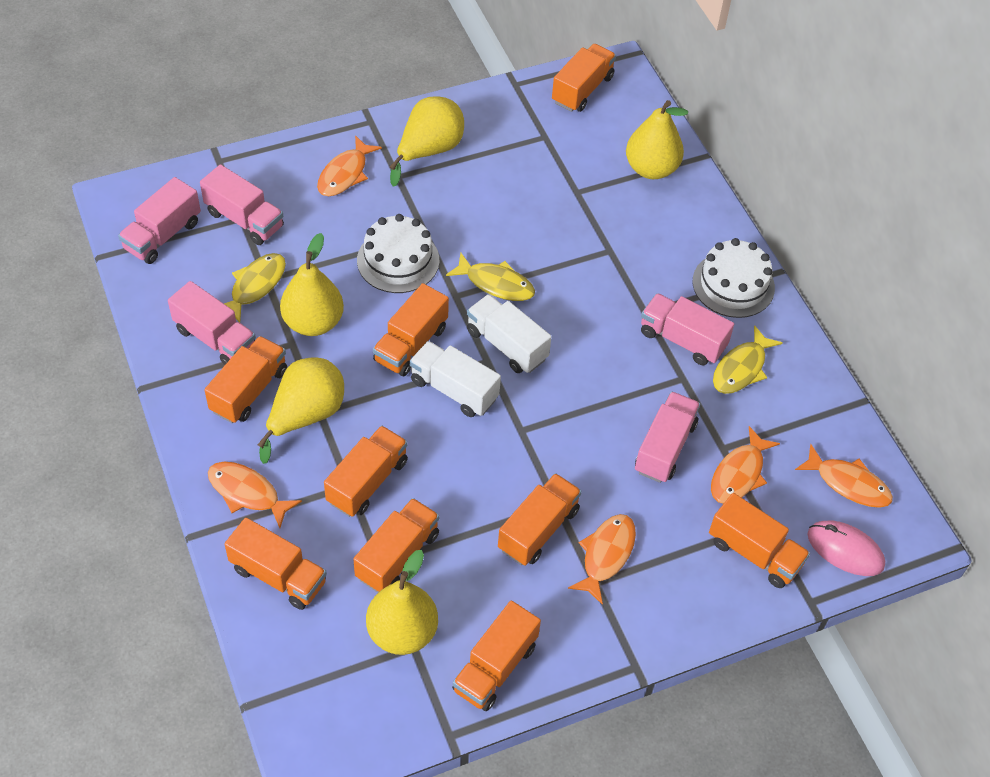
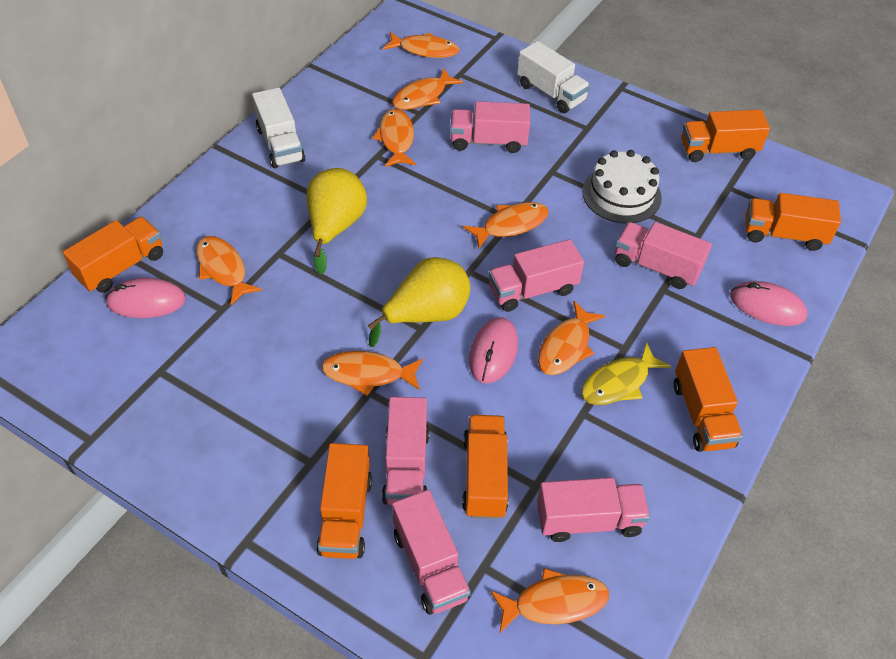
orange fish: [208,462,302,528] [317,135,382,196] [568,514,636,605] [711,426,780,504] [795,444,893,508] = 5 -> [196,236,262,305] [321,351,423,396] [372,109,416,167] [383,32,459,58] [392,68,463,110] [463,202,549,249] [490,568,609,634] [538,301,605,375] = 8
orange truck: [205,336,287,423] [225,518,327,610] [324,425,408,517] [353,498,439,593] [373,283,449,376] [452,601,541,711] [498,473,582,566] [552,44,616,112] [709,493,810,588] = 9 -> [63,217,163,293] [316,443,372,559] [462,415,508,519] [674,347,743,452] [681,110,770,162] [746,193,841,251] = 6
pink mouse: [808,520,885,576] = 1 -> [105,278,186,318] [469,317,518,383] [730,281,807,326] = 3
pink truck: [118,177,201,264] [168,281,256,365] [200,164,284,245] [635,391,700,483] [641,293,734,365] = 5 -> [382,397,430,505] [392,490,471,615] [450,101,530,153] [488,239,584,312] [537,478,650,542] [615,222,712,289] = 6
white cake: [357,214,439,293] [693,238,775,318] = 2 -> [582,150,662,223] = 1
yellow fish: [224,253,286,323] [446,252,535,301] [713,325,783,394] = 3 -> [581,342,671,405] = 1
yellow pear: [258,358,344,464] [280,233,344,336] [366,550,438,655] [390,96,464,187] [626,100,688,179] = 5 -> [307,168,367,274] [368,257,471,347] = 2

